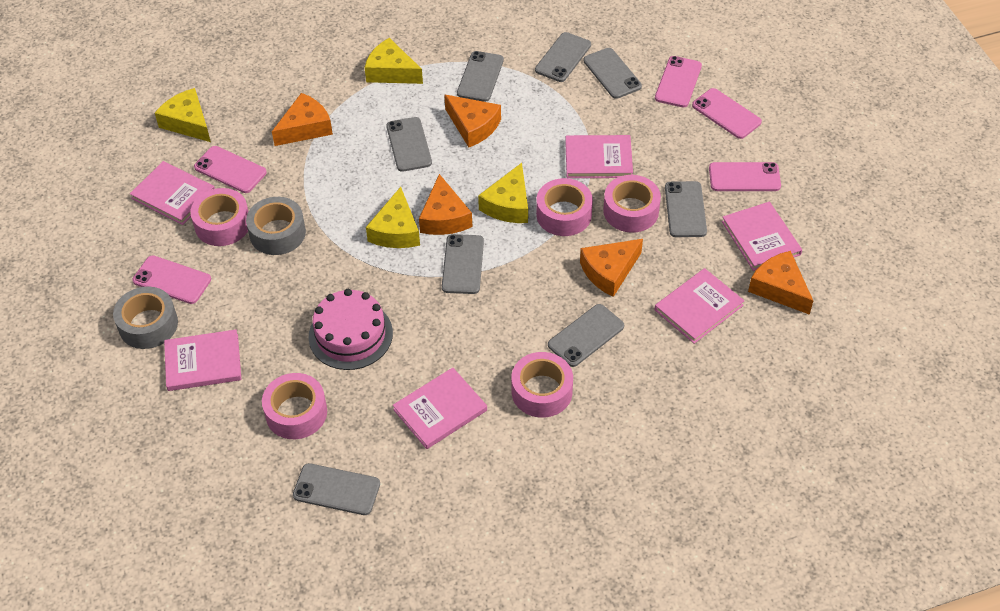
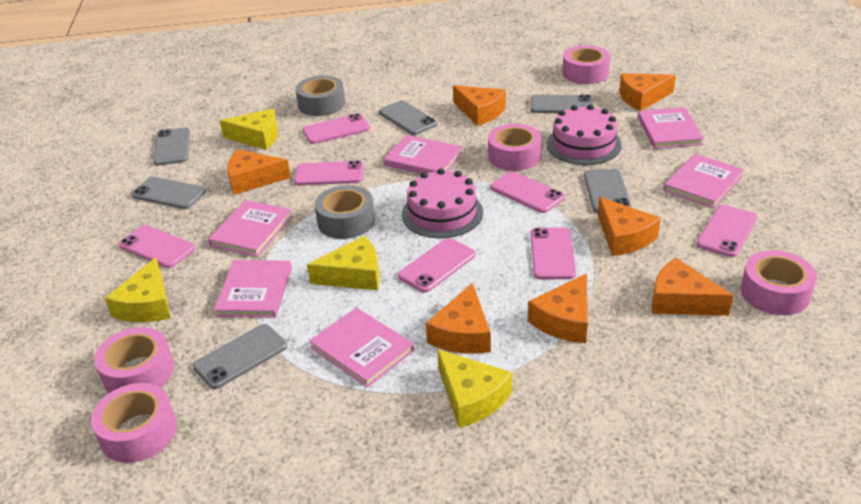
grey phone: [293,463,380,515] [386,117,432,172] [442,234,484,294] [457,51,504,102] [535,32,591,82] [548,304,624,367] [583,48,642,99] [665,181,707,237] = 8 -> [131,177,206,209] [153,127,190,166] [193,324,287,389] [379,101,438,135] [531,95,593,113] [584,169,632,213] = 6
orange cheese: [272,93,333,146] [419,174,473,235] [444,94,501,147] [580,239,643,297] [748,251,813,315] = 5 -> [227,149,291,195] [426,283,491,354] [453,85,506,126] [528,273,588,343] [598,197,661,256] [619,73,676,111] [652,258,733,316] = 7
pink cake: [309,289,393,370] = 1 -> [402,169,483,238] [546,105,622,165] = 2
pink phone: [132,255,211,304] [194,146,267,193] [655,56,702,107] [692,88,762,139] [709,162,781,191] = 5 -> [119,225,196,268] [294,161,364,185] [303,113,370,144] [398,238,476,293] [490,171,565,213] [530,228,576,280] [696,205,757,257] = 7

